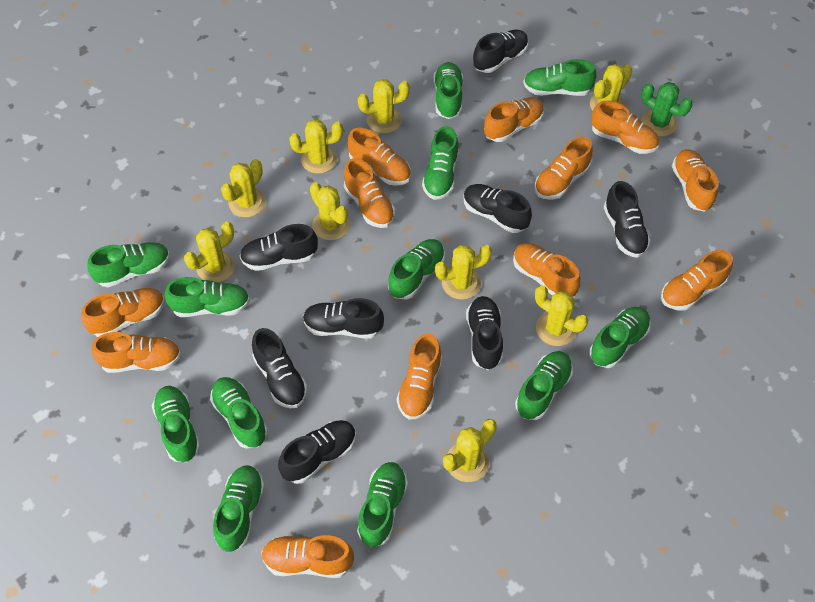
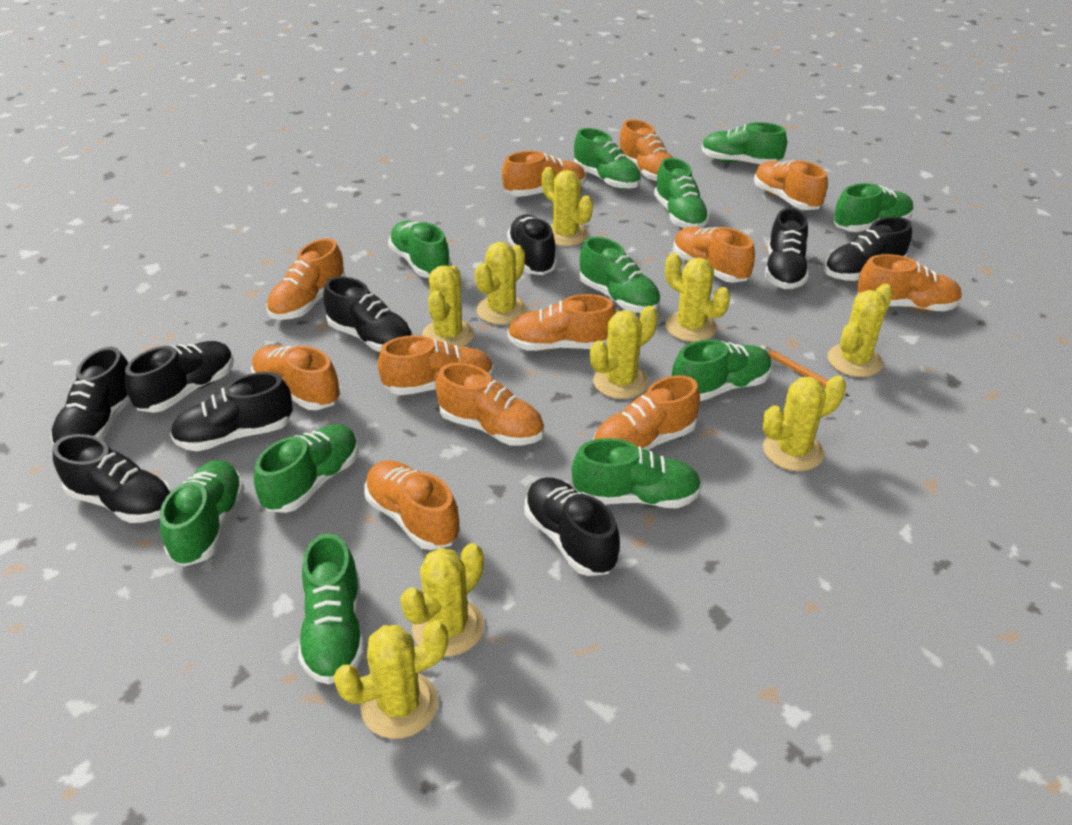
black shoe: [240,224,318,271] [252,328,308,408] [278,420,356,484] [303,298,384,339] [463,184,532,233] [466,296,503,370] [473,30,528,73] [604,181,651,258] = 8 -> [51,347,131,445] [53,434,172,523] [125,341,234,413] [170,372,293,451] [323,277,413,352] [507,215,557,275] [524,477,620,576] [765,208,809,289] [824,217,912,281] = 9
green cactus: [641,82,693,136] = 1 -> none = 0
green shoe: [87,242,170,287] [152,386,200,462] [164,277,250,317] [210,377,268,449] [213,465,265,552] [357,462,408,547] [388,239,445,300] [422,126,459,200] [433,62,463,119] [515,351,573,420] [523,59,597,96] [590,307,651,368] = 12 -> [160,460,245,567] [254,424,359,513] [298,533,365,684] [388,221,451,278] [572,438,702,508] [574,128,641,189] [580,237,660,313] [654,158,710,228] [672,339,772,401] [702,122,787,164] [833,183,914,232] = 11
orange pencil: none = 0 -> [761,345,850,397] = 1

